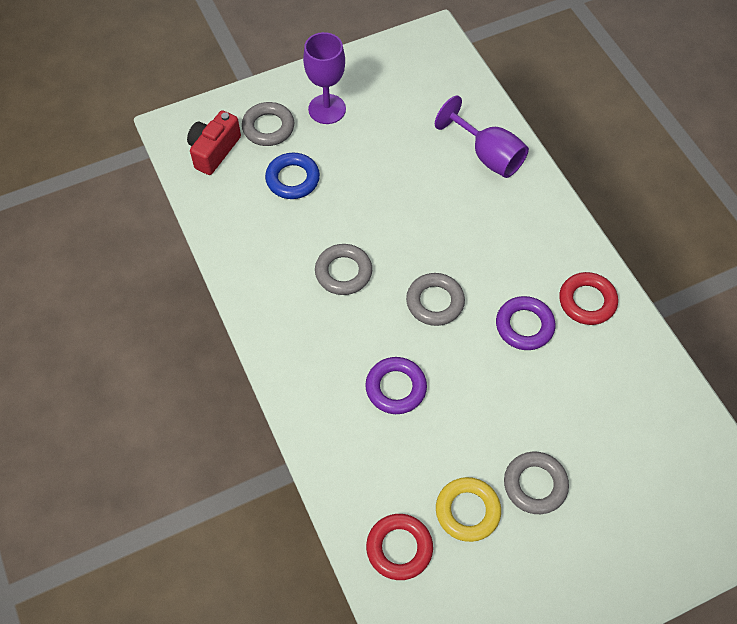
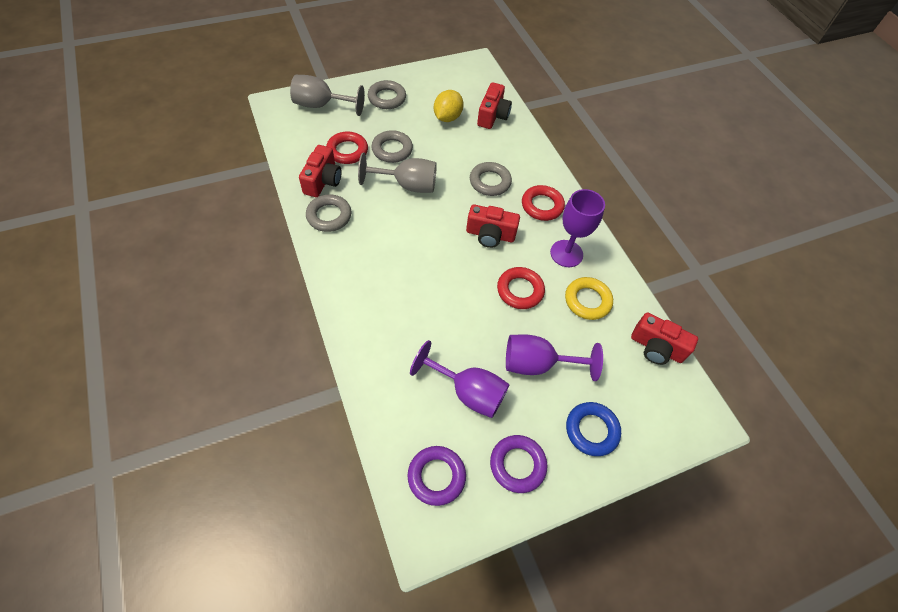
grey goblet: none = 0 -> [290,75,365,116] [358,153,437,193] = 2
purple goblet: [303,32,346,124] [435,95,529,178] = 2 -> [410,340,510,418] [506,335,603,381] [550,189,605,267] = 3
red camera: [187,110,241,175] = 1 -> [299,145,342,197] [466,204,520,248] [477,82,512,129] [631,312,698,365] = 4
red ring: [366,514,433,580] [559,272,618,325] = 2 -> [326,132,368,164] [497,267,545,309] [522,185,565,221] = 3
yellow lemon: none = 0 -> [434,90,464,122] = 1

